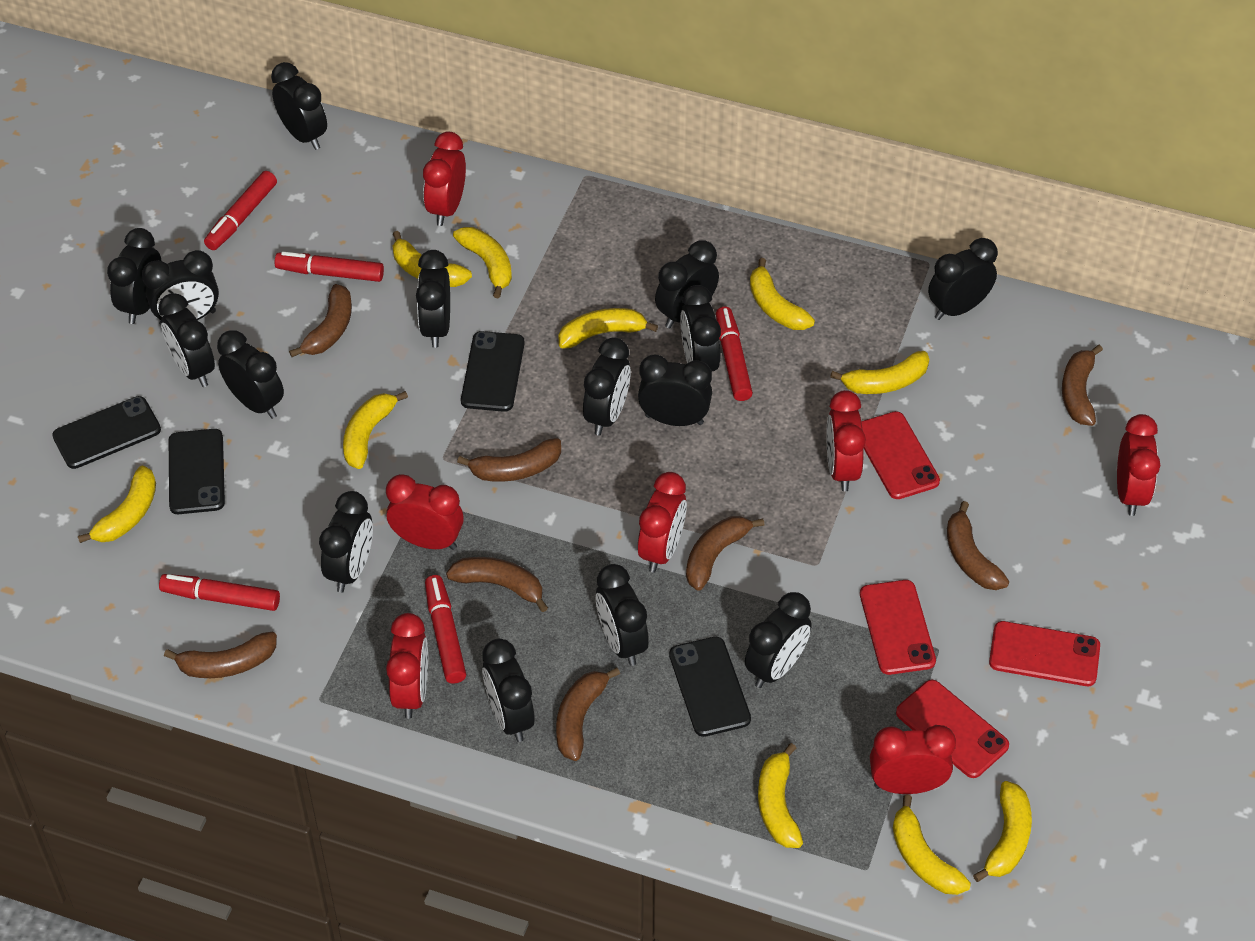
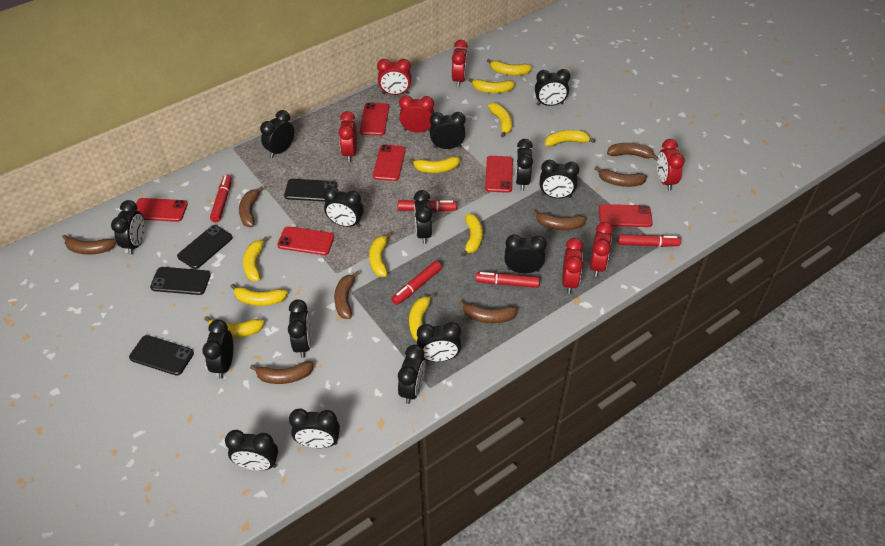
red phone: [860,580,936,675] [861,411,940,499] [896,680,1009,778] [989,621,1100,686] = 4 -> [136,198,188,222] [277,227,334,255] [360,103,389,136] [373,144,406,181] [485,156,513,193] [599,204,653,227] = 6
yellow banana: [78,466,156,543] [343,391,408,469] [393,231,472,287] [453,227,512,298] [559,308,658,349] [750,258,815,330] [758,743,803,848] [830,351,929,394] [893,795,971,895] [973,781,1032,882] = 10 -> [204,316,264,338] [230,284,288,306] [243,237,268,281] [369,232,392,277] [409,156,460,173] [409,293,435,341] [461,214,483,257] [468,78,515,93] [487,59,532,75] [488,103,512,137] [545,130,595,146] = 11

